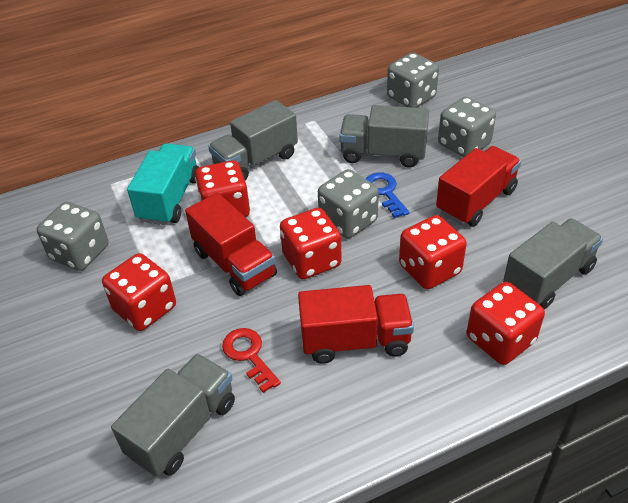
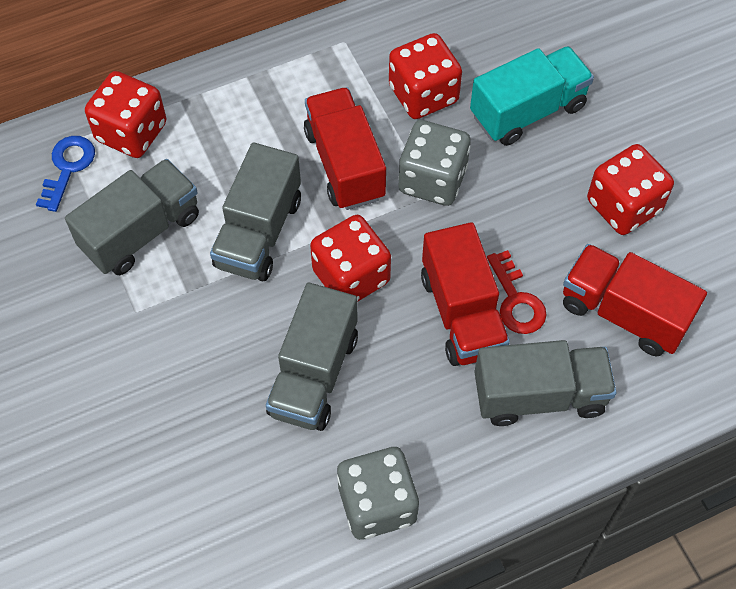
grey dice: [37,202,108,271] [318,169,379,239] [387,52,439,108] [438,97,496,157] = 4 -> [337,447,419,540] [398,120,471,206] = 2
red dice: [102,253,176,331] [195,160,250,217] [280,208,342,279] [399,215,467,289] [467,282,545,365] = 5 -> [85,71,166,158] [310,215,391,302] [389,33,462,119] [587,144,674,235] = 4

